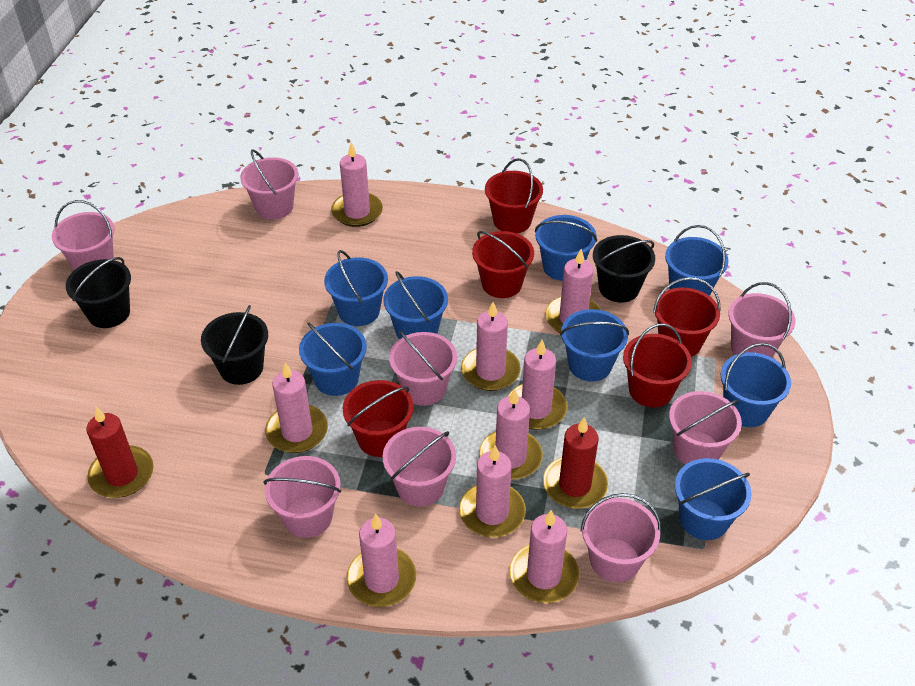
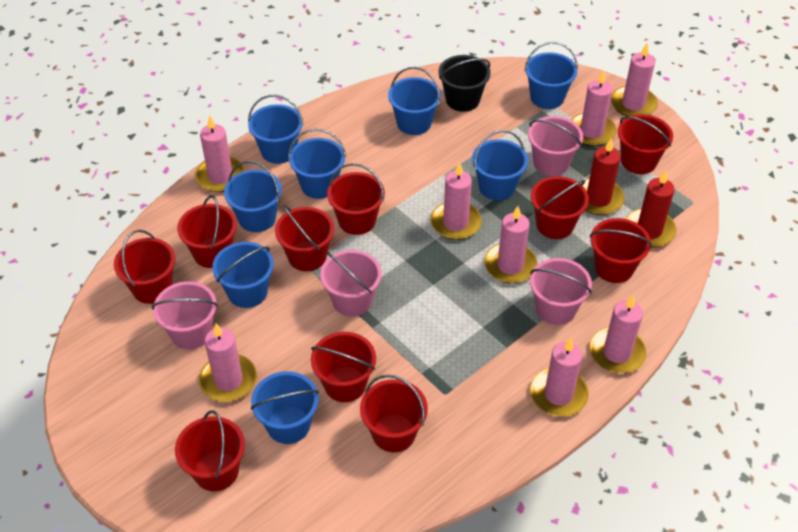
black bucket: [66,257,131,328] [201,305,268,385] [593,235,655,303] = 3 -> [439,55,491,112] = 1
pink bucket: [52,200,114,270] [240,149,298,220] [263,456,341,538] [382,427,456,507] [389,331,457,406] [580,493,661,582] [669,391,742,465] [728,282,795,358] = 8 -> [152,281,218,350] [320,250,382,316] [528,116,583,176] [530,258,592,325] = 4
pink candle: [265,362,328,453] [331,142,383,227] [347,514,416,607] [459,446,526,537] [461,302,521,391] [479,389,543,480] [508,340,567,430] [509,510,579,603] [545,249,600,333] = 9 -> [195,115,245,192] [199,324,257,402] [430,162,482,240] [484,206,537,284] [530,338,589,416] [571,70,617,146] [590,295,647,373] [611,43,658,117] = 8
red bucket: [342,380,414,457] [472,231,534,298] [485,158,543,233] [623,323,692,407] [653,277,721,357] = 5 -> [114,230,175,304] [175,411,245,491] [177,195,237,268] [275,205,334,271] [311,332,376,402] [327,163,385,235] [360,374,428,452] [531,176,589,239] [590,218,652,283] [618,114,673,174] = 10

